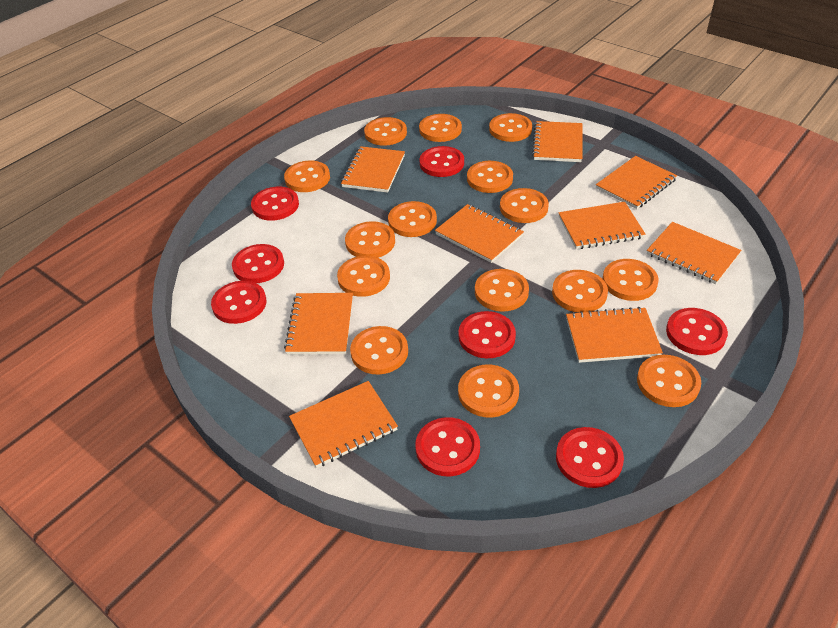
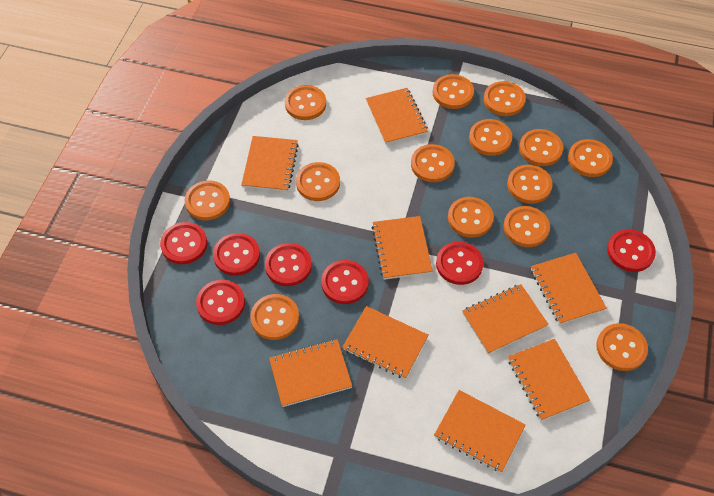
orange button: [284,161,330,192] [337,256,390,297] [345,221,395,258] [350,326,408,375] [364,117,407,146] [388,201,437,237] [419,114,462,142] [458,365,519,417] [467,161,513,193] [475,269,529,312] [489,113,532,142] [500,188,549,223] [552,270,608,313] [603,259,658,301] [637,355,701,407] = 15 -> [185,181,230,220] [250,294,299,340] [285,85,326,120] [296,162,340,201] [411,144,455,182] [433,74,474,109] [448,197,494,238] [469,119,512,156] [483,81,526,116] [503,206,550,247] [507,165,553,204] [519,129,563,166] [568,139,613,177] [596,323,648,371] = 14
red button: [211,281,266,324] [232,244,284,283] [251,187,299,221] [415,417,480,476] [419,146,464,177] [458,311,516,358] [556,427,624,488] [666,308,728,355] = 8 -> [160,222,207,264] [196,280,245,325] [213,233,260,276] [265,243,312,286] [321,260,369,304] [436,242,483,285] [607,229,656,272] = 7

